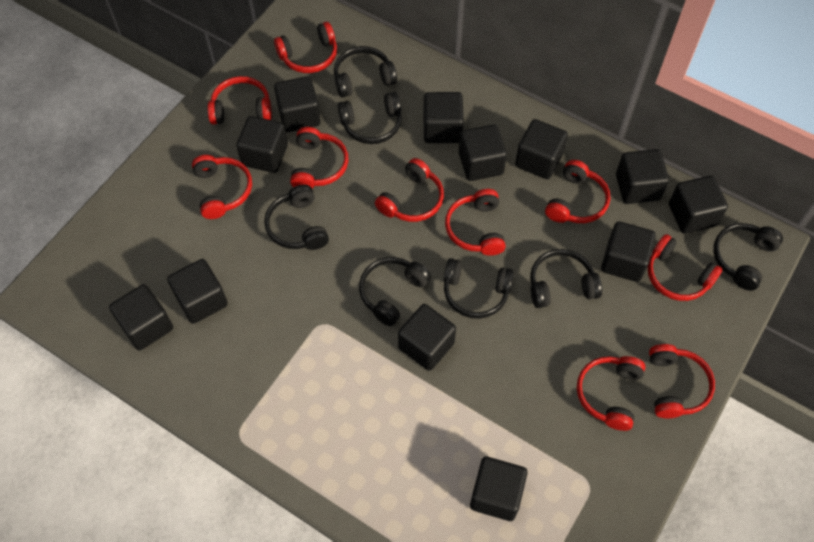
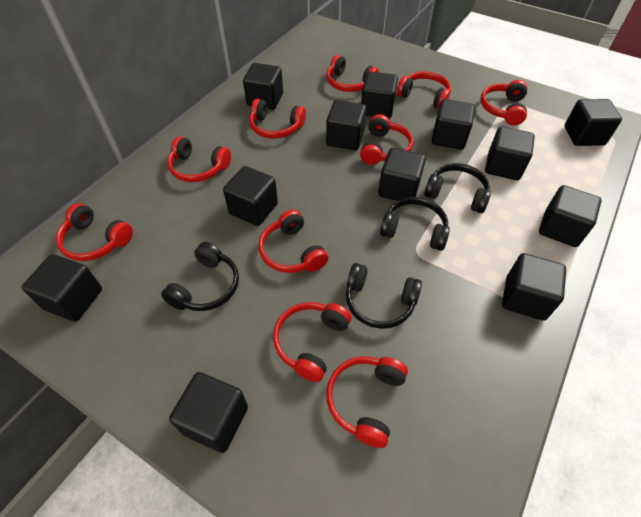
black headphones: [264,184,329,250] [334,46,397,98] [338,92,402,144] [359,257,431,326] [444,258,514,319] [530,249,602,308] [713,223,783,291] = 7 -> [161,242,239,311] [346,263,422,329] [380,197,450,251] [424,163,491,213] = 4

